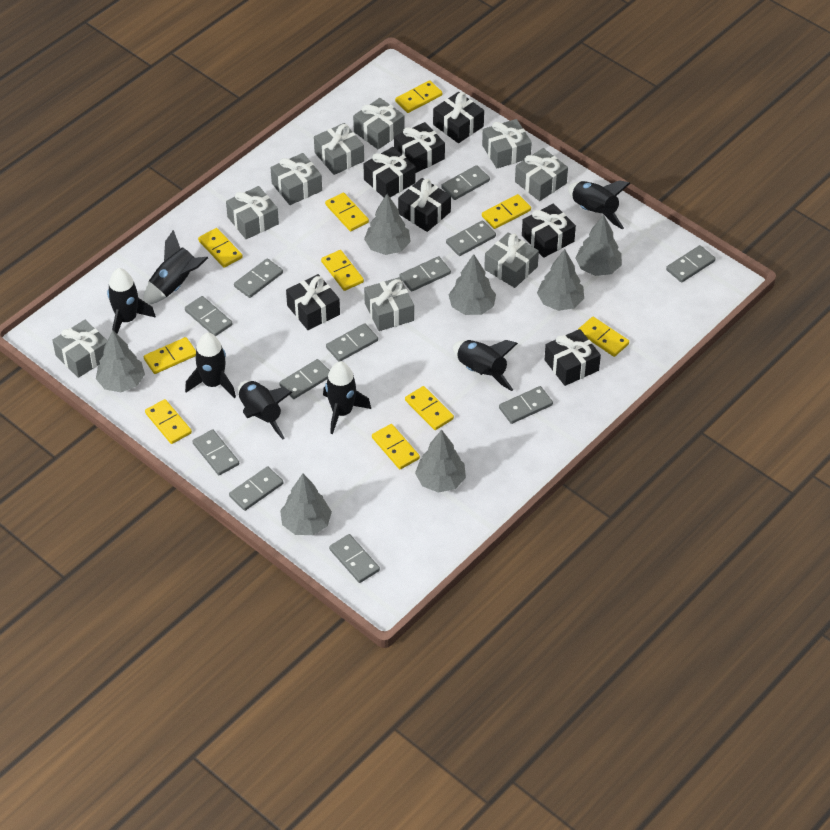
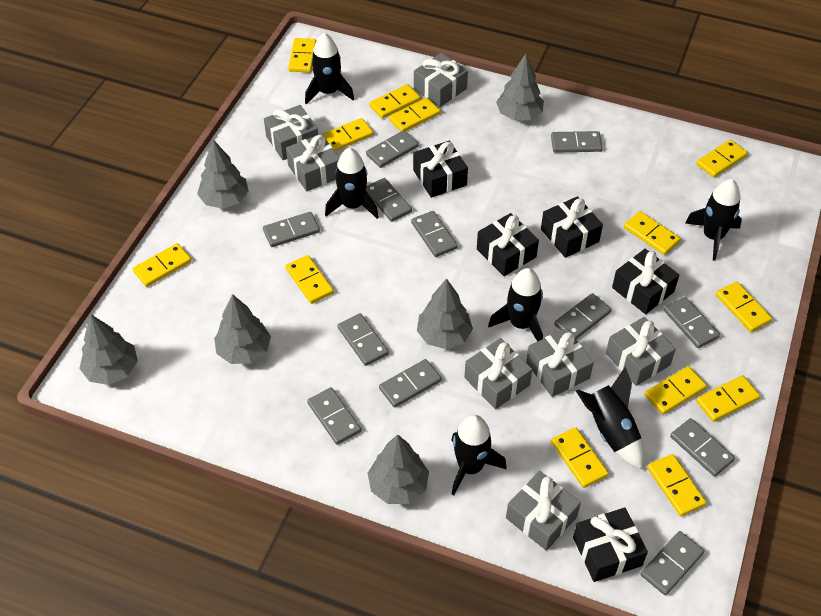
black gift: [286,274,340,330] [363,147,416,198] [394,122,445,173] [398,178,451,232] [433,92,484,143] [522,204,576,258] [545,329,601,386] = 7 -> [413,141,468,198] [477,213,539,276] [541,196,603,258] [573,508,648,582] [612,249,679,314] = 5
black rocket: [107,268,156,334] [143,230,208,304] [185,333,236,398] [238,380,293,439] [323,361,371,434] [453,340,518,391] [568,180,630,229] = 7 -> [305,33,354,104] [325,147,379,219] [451,415,507,496] [488,268,543,342] [576,367,644,470] [685,179,742,261] = 6
grey gift: [52,320,107,378] [226,186,279,239] [271,153,322,205] [314,123,364,175] [353,98,405,150] [364,277,414,331] [482,119,532,168] [484,232,539,288] [515,148,568,201] = 9 -> [264,105,318,160] [286,134,339,191] [414,53,468,107] [464,338,532,409] [506,471,581,551] [526,328,594,397] [606,317,676,386] = 7
grey tree: [96,330,145,392] [280,473,332,535] [364,194,411,255] [415,430,466,493] [449,254,496,315] [537,249,584,311] [575,214,622,276] = 7 -> [79,314,138,385] [197,140,249,209] [214,294,271,364] [368,434,429,504] [417,278,473,349] [496,54,544,121] = 6
yellow domino: [144,337,196,374] [145,399,192,444] [198,228,243,268] [321,250,364,291] [325,192,369,231] [372,424,420,469] [395,80,442,113] [405,386,454,430] [482,194,531,229] [578,317,629,357] = 10 -> [132,243,192,287] [285,255,334,304] [288,38,316,73] [322,118,373,151] [369,84,421,119] [389,98,441,131] [551,427,609,488] [624,211,681,255] [644,366,707,415] [647,454,706,516] [696,140,748,178] [696,375,760,422] [716,281,772,332] = 13

